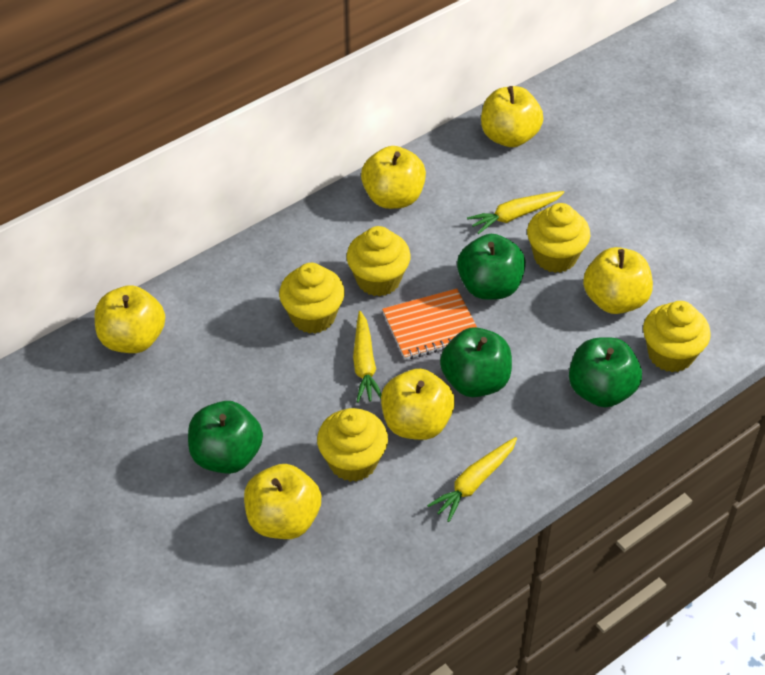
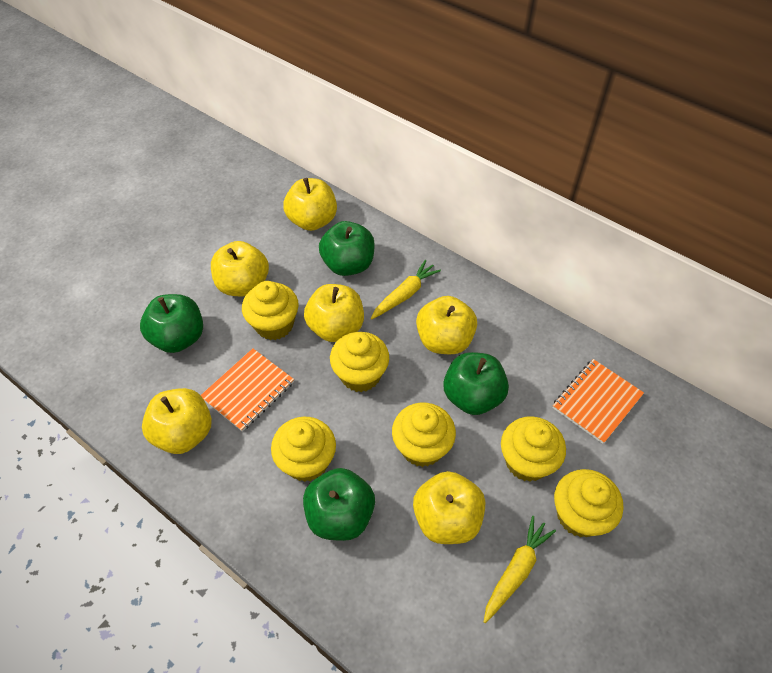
orange notebook: [382,289,477,360] = 1 -> [201,348,294,432] [552,359,644,444] = 2
yellow carrot: [353,311,382,403] [427,437,517,522] [467,191,564,234] = 3 -> [371,260,441,319] [484,516,556,623] = 2
yellow cupcake: [279,263,345,334] [317,408,388,482] [347,226,411,297] [527,203,590,273] [643,301,711,373] = 5 -> [242,281,299,340] [271,417,336,482] [330,332,389,392] [392,403,456,467] [501,417,566,482] [554,469,624,537] = 6

